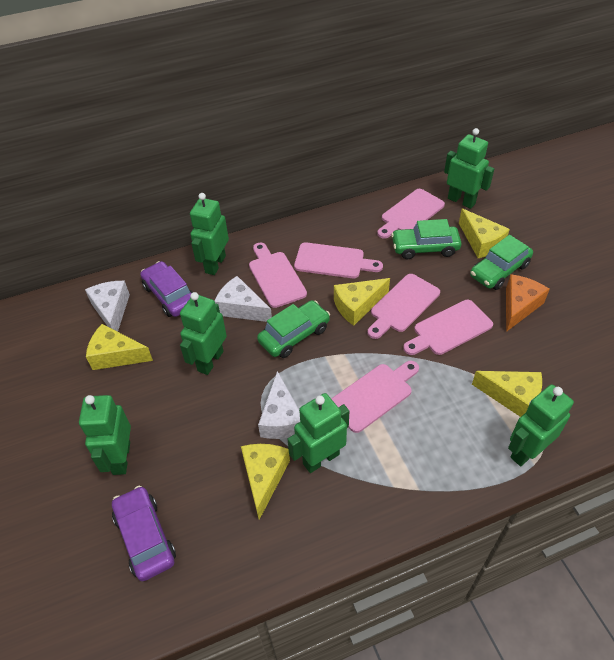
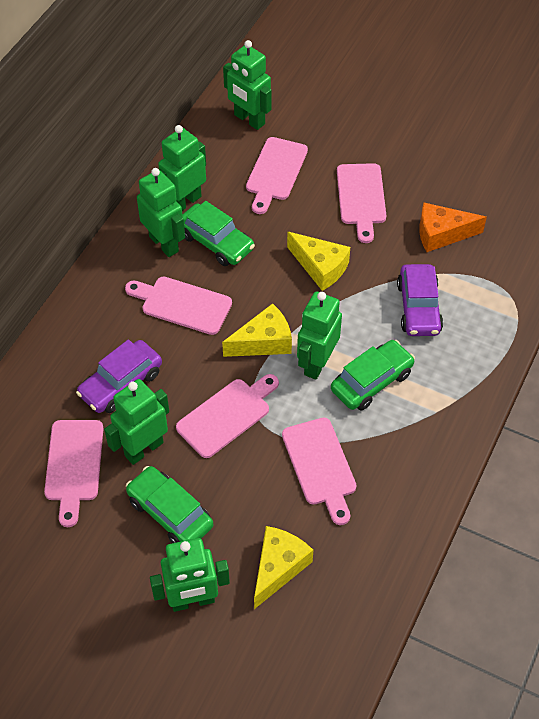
white cheese: [85,281,130,332] [215,276,272,322] [258,371,301,439] = 3 -> none = 0
yellow cheese: [86,324,153,370] [241,444,290,520] [334,278,390,326] [459,208,510,258] [472,371,542,417] = 5 -> [222,303,292,357] [254,526,313,609] [287,232,350,291] = 3

